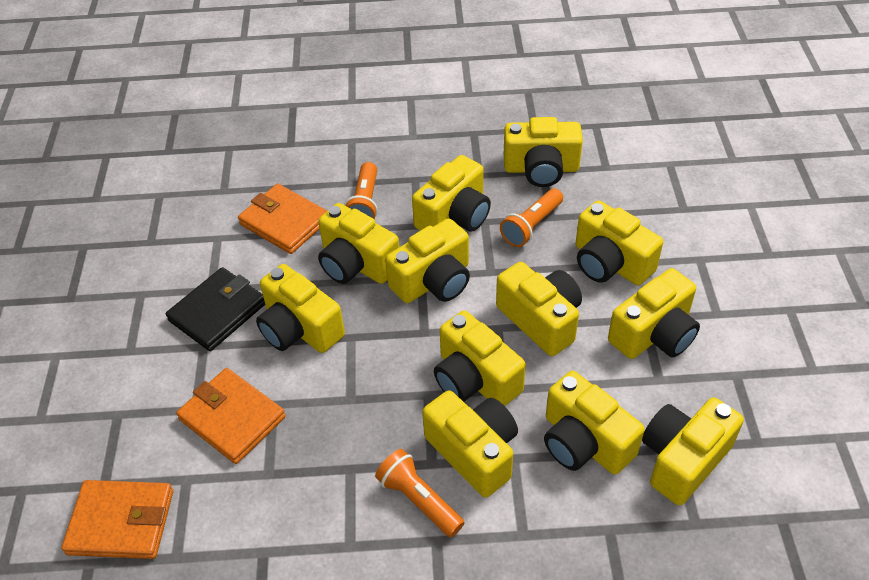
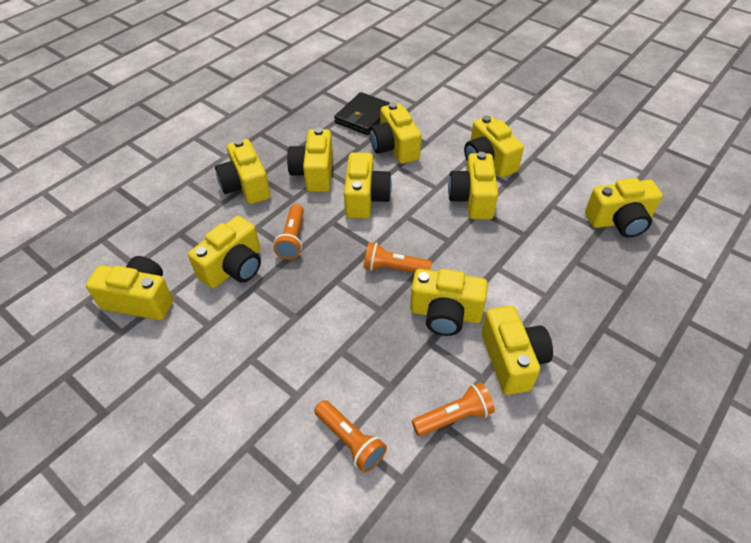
orange flashlight: [344,162,378,219] [375,449,464,537] [500,189,563,247] = 3 -> [273,204,304,259] [314,400,387,473] [364,242,432,273] [412,382,495,436] = 4
orange wallet: [61,480,173,559] [176,368,286,464] [238,184,327,254] = 3 -> none = 0
yellow camera: [256,264,345,353] [318,203,399,284] [385,218,470,303] [412,155,491,231] [422,390,518,498] [434,311,526,406] [496,262,582,356] [504,117,583,187] [544,371,645,475] [576,200,663,285] [608,268,700,359] [642,397,744,505] = 12 -> [86,256,173,320] [188,216,261,288] [215,139,270,204] [287,127,333,192] [344,152,392,219] [369,102,421,164] [410,269,488,336] [448,152,498,220] [464,115,524,177] [481,306,553,395] [585,178,663,238] = 11

